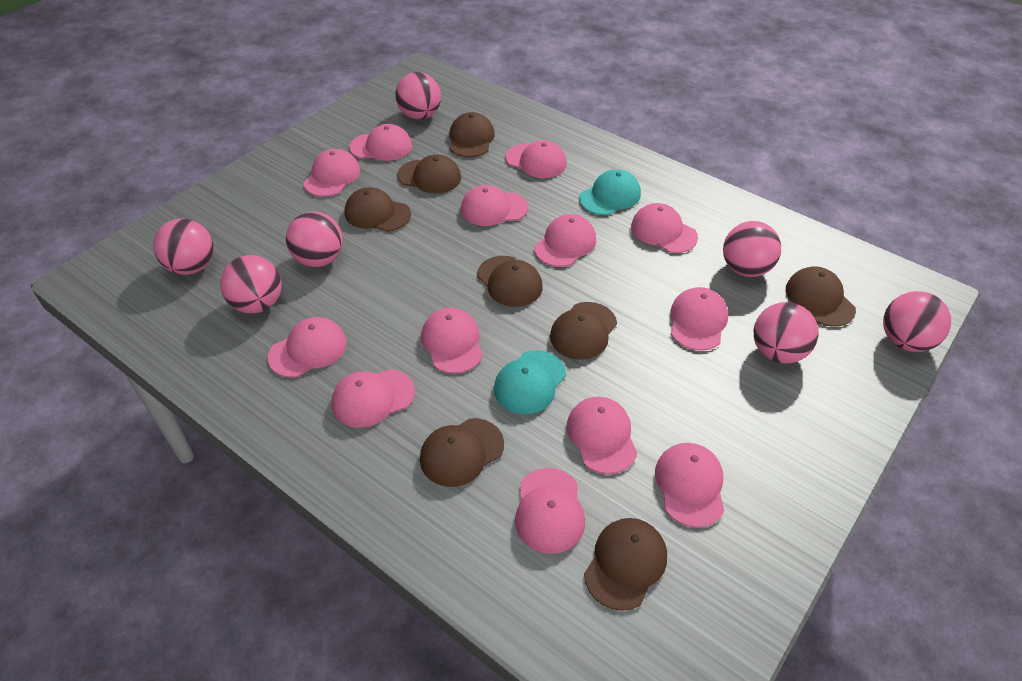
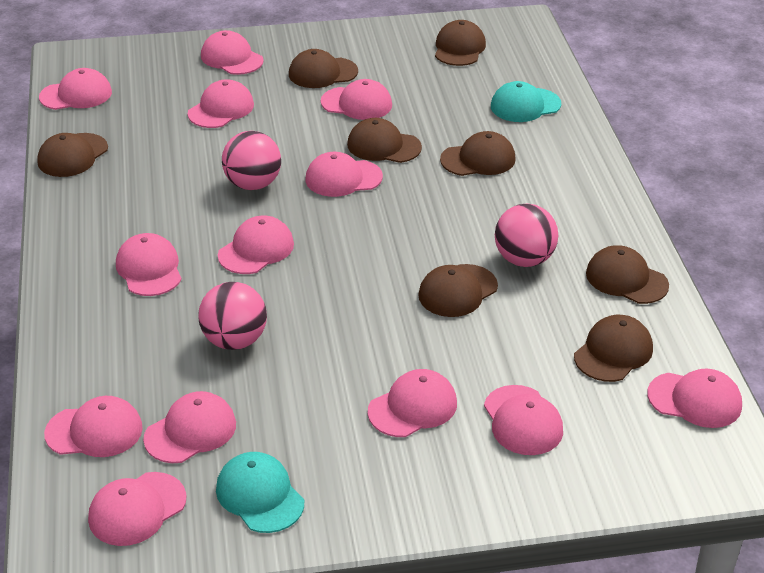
pink ball: [153,219,213,275] [220,255,282,314] [286,212,343,267] [395,72,441,120] [723,221,781,277] [754,302,818,363] [883,291,951,352] = 7 -> [198,282,267,350] [222,131,281,190] [495,203,558,267] = 3

